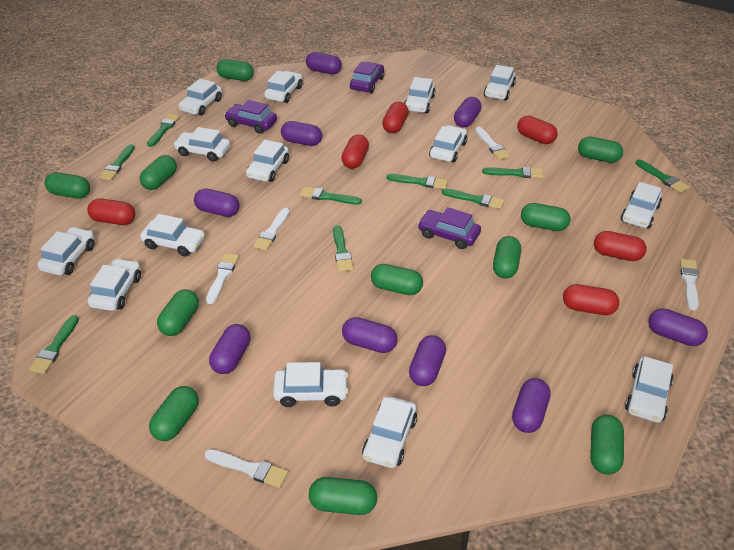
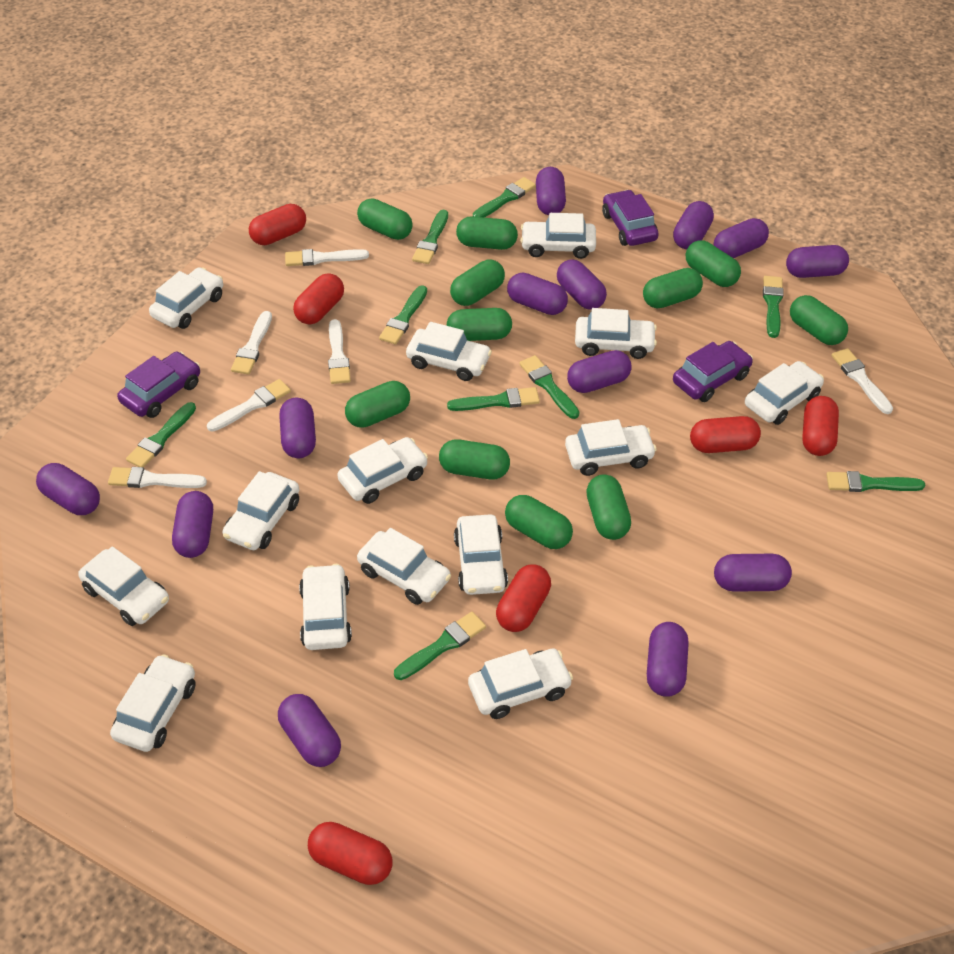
purple capsule: [194,188,239,217] [209,324,251,374] [281,121,322,146] [306,52,342,74] [342,317,398,353] [409,335,446,386] [454,97,482,127] [512,378,551,433] [648,308,708,346] = 9 -> [36,463,100,515] [172,491,213,558] [278,694,341,767] [279,398,316,458] [507,273,568,315] [536,167,566,215] [557,259,607,310] [567,350,631,393] [647,622,689,697] [673,201,714,249] [714,218,769,258] [714,554,792,592] [786,245,849,278] = 13
white brush: [205,449,288,488] [206,253,239,304] [253,208,290,251] [475,127,510,160] [680,259,699,311] = 5 -> [108,467,207,488] [207,379,291,432] [231,311,272,375] [285,249,369,266] [328,319,351,384] [832,348,893,414] = 6

